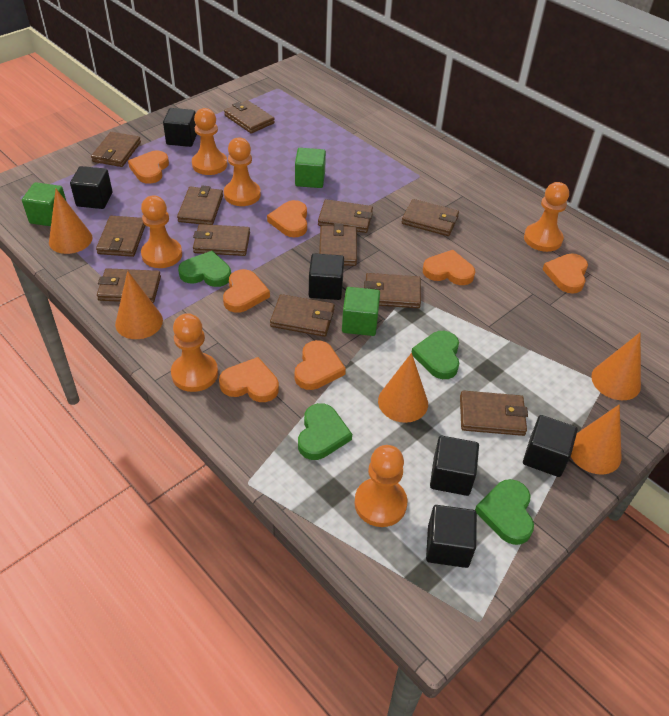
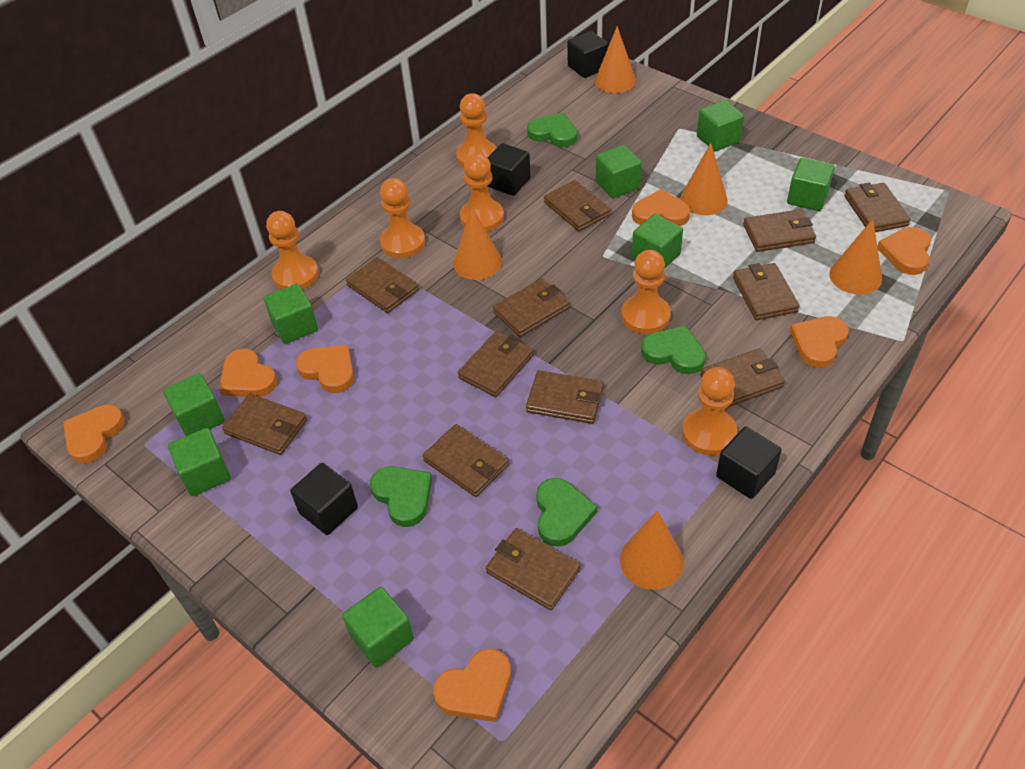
black cube: [70,166,112,209] [163,108,197,147] [309,253,344,300] [426,505,477,568] [430,436,479,496] [523,415,578,477] = 6 -> [290,463,358,535] [487,143,531,196] [567,31,608,78] [716,427,782,499] = 4
green cube: [22,182,67,226] [295,148,326,188] [342,287,380,336] = 3 -> [163,373,225,436] [168,428,231,496] [264,284,318,344] [342,587,414,668] [596,145,642,198] [632,214,683,269] [697,100,744,152] [787,158,835,211] = 8

